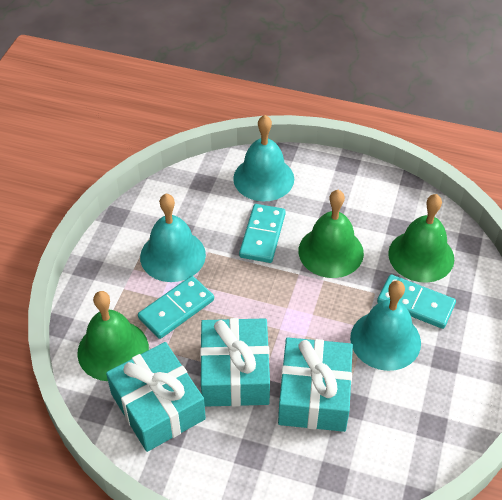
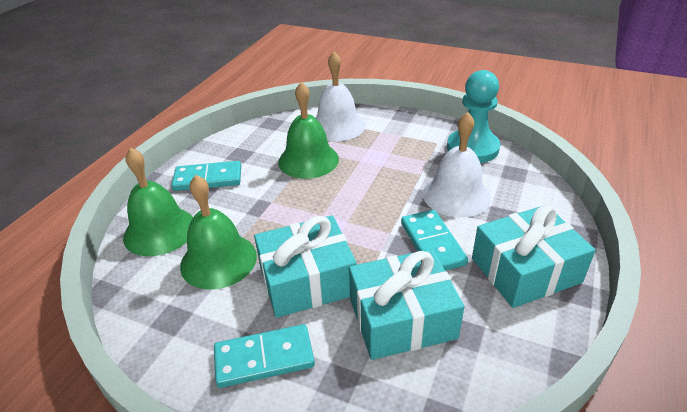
turquoise bell: [140,194,206,282] [233,115,294,201] [350,280,421,371] = 3 -> none = 0
turquoise pawn: none = 0 -> [447,70,500,163] = 1
white bell: none = 0 -> [316,52,365,141] [423,112,491,218] = 2

